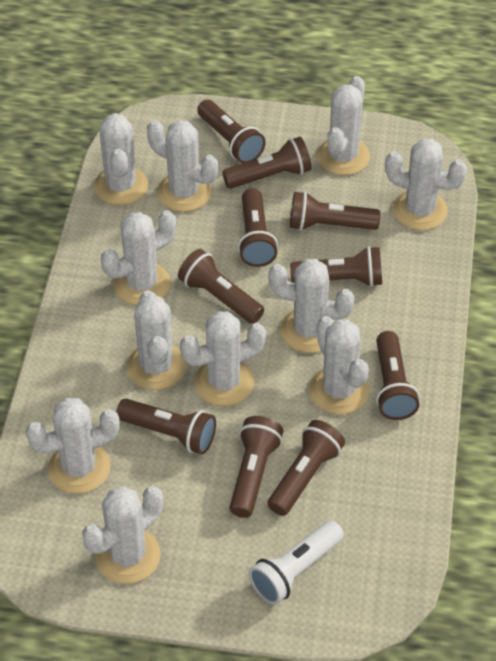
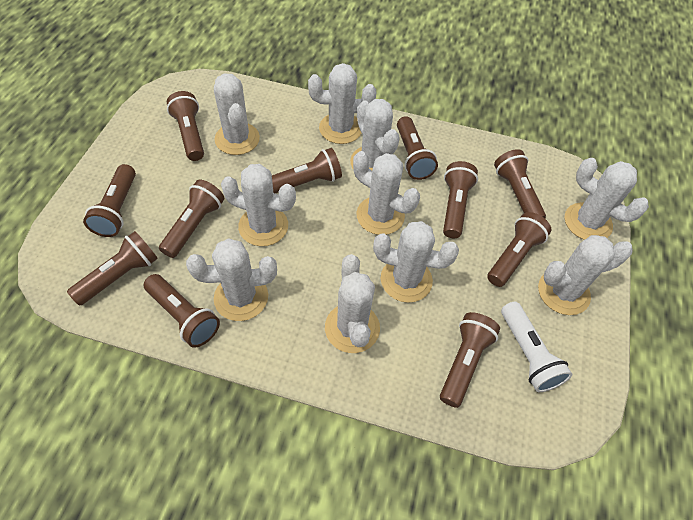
brown flashlight: [116,398,216,454] [178,249,264,324] [197,100,266,163] [222,137,312,189] [229,416,284,518] [238,188,278,267] [268,420,345,516] [290,191,380,231] [290,246,382,287] [376,331,420,420] = 10 -> [67,231,158,306] [83,164,136,237] [144,274,220,348] [159,180,224,258] [167,91,204,161] [272,148,342,193] [397,116,438,180] [440,312,500,408] [443,161,478,238] [487,212,551,287] [494,149,546,218] = 11
white cactus: [26,398,120,494] [82,486,163,584] [94,113,148,205] [101,210,176,305] [127,290,186,390] [147,120,218,212] [180,311,266,406] [269,259,355,353] [309,316,369,414] [317,76,370,175] [385,139,467,230] = 11 -> [186,238,277,321] [214,73,260,155] [221,164,296,246] [308,63,376,144] [325,254,380,353] [350,99,400,170] [353,151,420,235] [373,221,459,303] [538,235,633,315] [565,158,649,240] = 10

